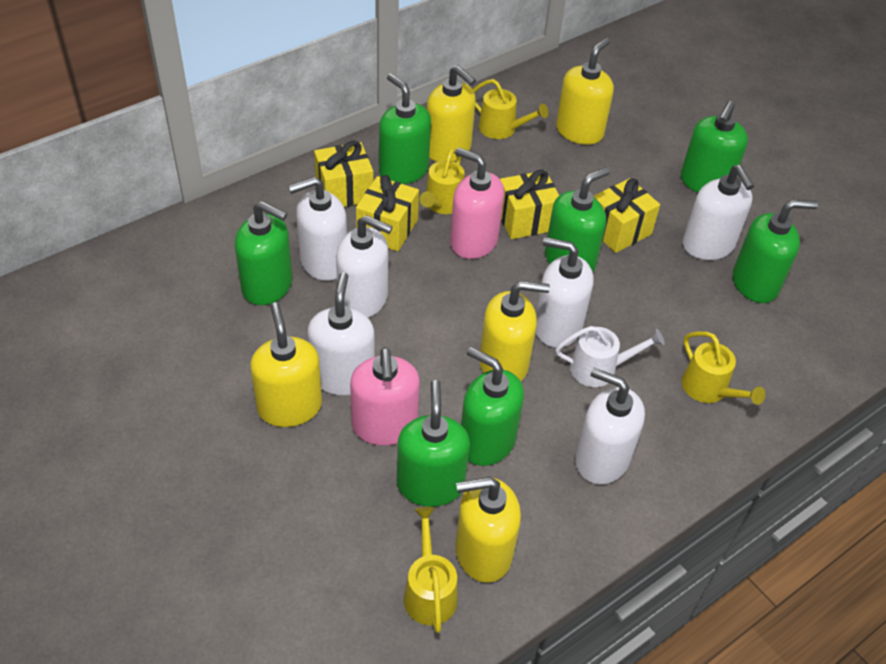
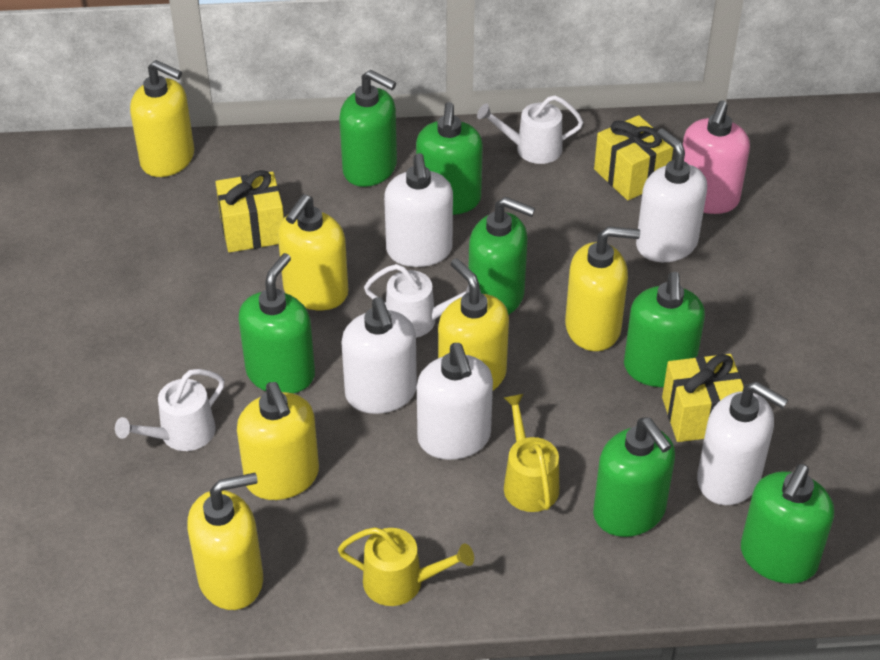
pink soap dispenser: [350,348,420,446] [450,147,504,259] = 2 -> [683,100,750,214] = 1
white soap dispenser: [288,177,347,281] [308,272,375,396] [336,215,393,318] [536,237,593,348] [575,368,645,485] [682,165,754,260] = 6 -> [341,297,417,414] [384,153,453,267] [417,343,493,460] [636,128,707,262] [697,381,788,505] = 5
white watering can: [555,326,665,387] = 1 -> [115,369,225,451] [364,264,481,338] [477,95,583,164] = 3
yellow gift: [314,141,373,207] [356,175,419,252] [500,170,559,239] [594,178,660,253] = 4 -> [215,170,284,253] [594,115,673,200] [662,354,744,442] = 3
yellow soap dispenser: [250,302,322,427] [427,65,476,162] [455,477,521,583] [479,281,550,381] [556,38,614,145] = 5 -> [130,60,194,177] [187,473,263,610] [237,382,319,500] [278,194,348,310] [438,258,509,390] [565,226,640,351] = 6
yellow watering can: [404,507,457,633] [420,148,465,214] [472,79,549,139] [682,331,765,405] = 4 -> [338,527,474,606] [504,394,559,512] = 2

